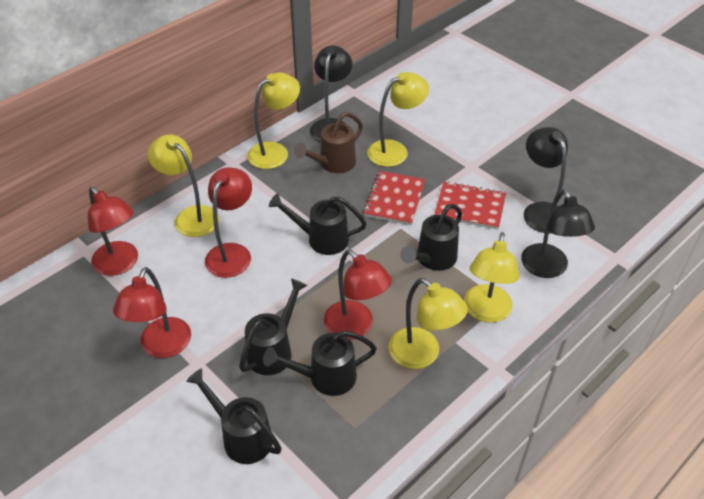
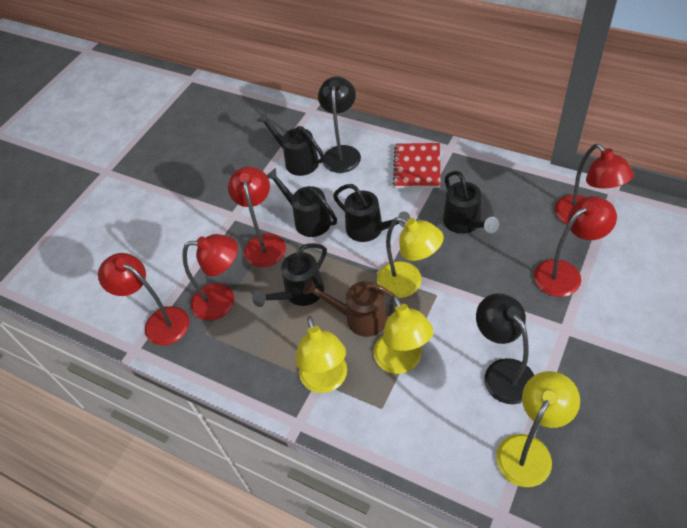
black lamp: [310,45,352,143] [521,189,595,278] [523,127,568,233] = 3 -> [318,76,361,173] [476,293,534,404] = 2
red lamp: [88,186,138,276] [113,267,191,358] [205,167,252,278] [324,249,392,340] = 4 -> [98,253,189,346] [182,234,238,321] [228,167,286,267] [534,196,617,297] [555,144,634,225] = 5
red notebook: [363,171,425,225] [434,181,506,229] = 2 -> [393,143,441,188] = 1
yellow lamp: [148,135,219,237] [247,73,300,169] [367,72,429,167] [389,278,468,369] [464,232,520,323] = 5 -> [296,316,347,393] [374,295,433,374] [377,217,444,298] [496,371,580,487] = 4

